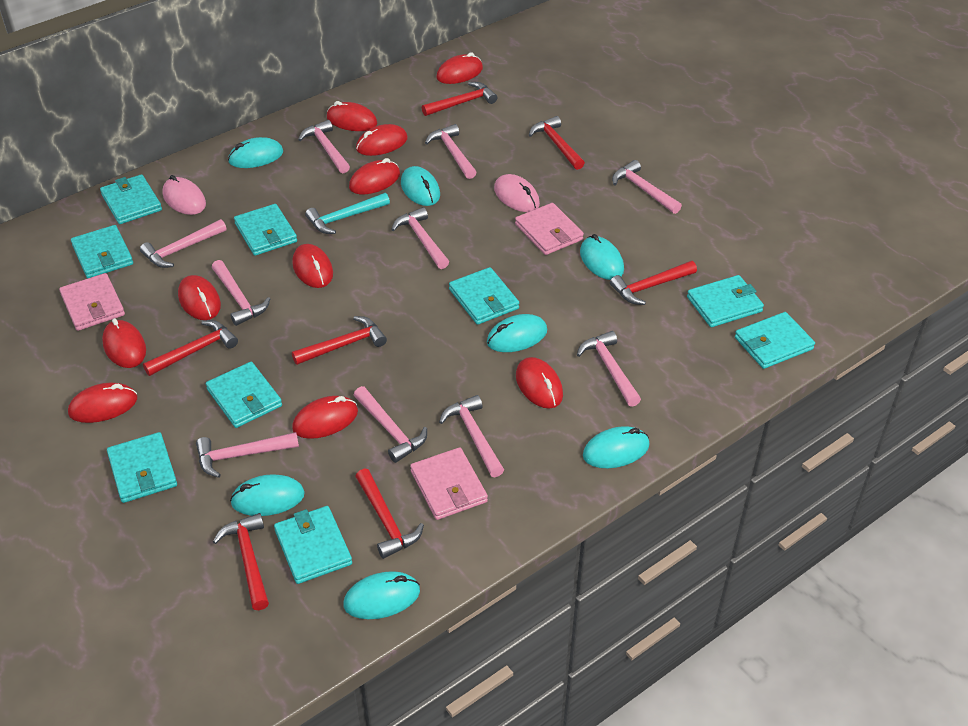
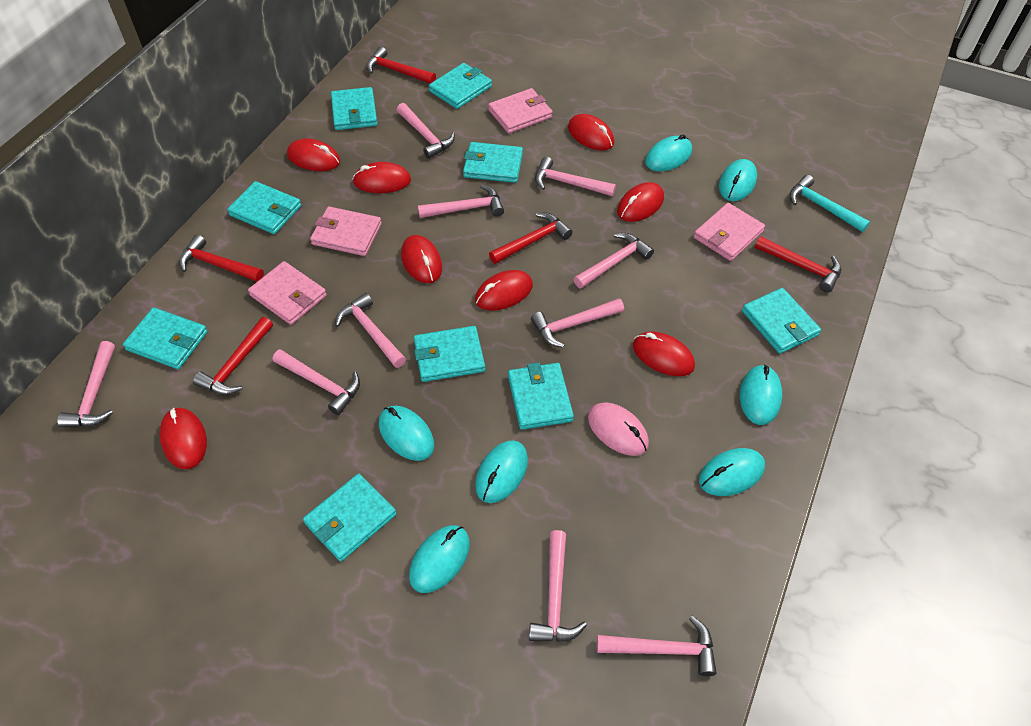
pink mouse: [162,175,206,215] [494,174,540,212] = 2 -> [588,402,649,456] = 1
pink wallet: [59,273,125,331] [410,447,488,520] [515,203,584,255] = 3 -> [248,261,327,325] [310,206,382,256] [488,88,553,133] [694,203,765,261] = 4
red hammer: [143,320,238,376] [213,513,269,610] [292,316,387,365] [355,469,424,559] [422,82,497,116] [529,116,585,170] [610,261,697,305] = 7 -> [179,235,264,282] [193,317,273,395] [366,47,436,83] [489,213,572,264] [755,236,841,292] = 5
red mouse: [68,383,137,423] [102,318,146,368] [178,275,221,320] [292,244,333,288] [292,396,358,439] [327,101,377,131] [349,158,400,194] [356,124,408,156] [436,52,483,84] [516,357,563,408] = 10 -> [159,408,207,469] [287,138,340,171] [352,162,411,193] [401,235,442,283] [475,270,533,311] [568,114,614,151] [617,182,664,222] [633,331,695,376] = 8

